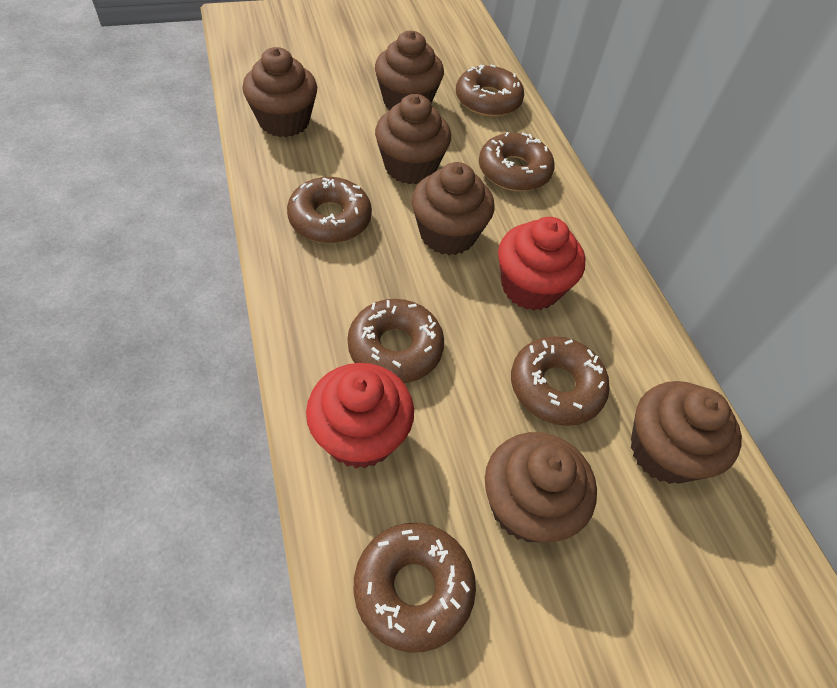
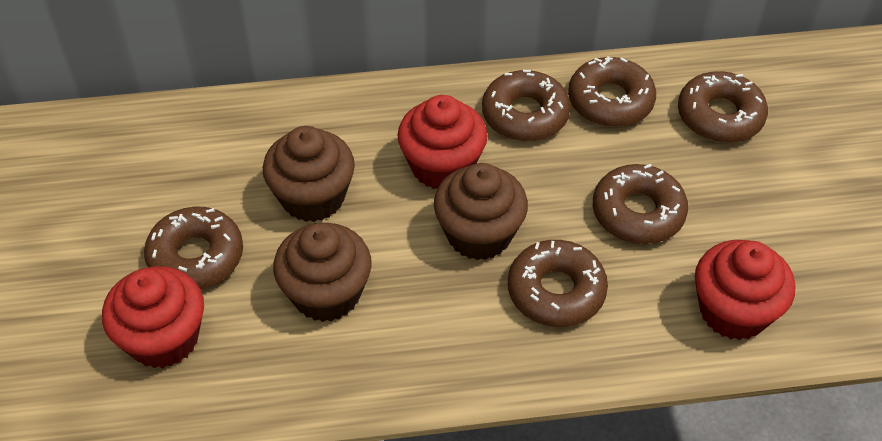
brown cupcake: [242,47,317,137] [375,31,444,111] [375,94,451,184] [412,162,494,255] [485,432,597,542] [631,381,742,484] = 6 -> [263,126,355,222] [273,223,372,322] [434,163,528,260] = 3
red cupcake: [306,363,414,469] [498,217,585,310] = 2 -> [102,266,204,368] [397,95,487,189] [695,240,795,340] = 3

